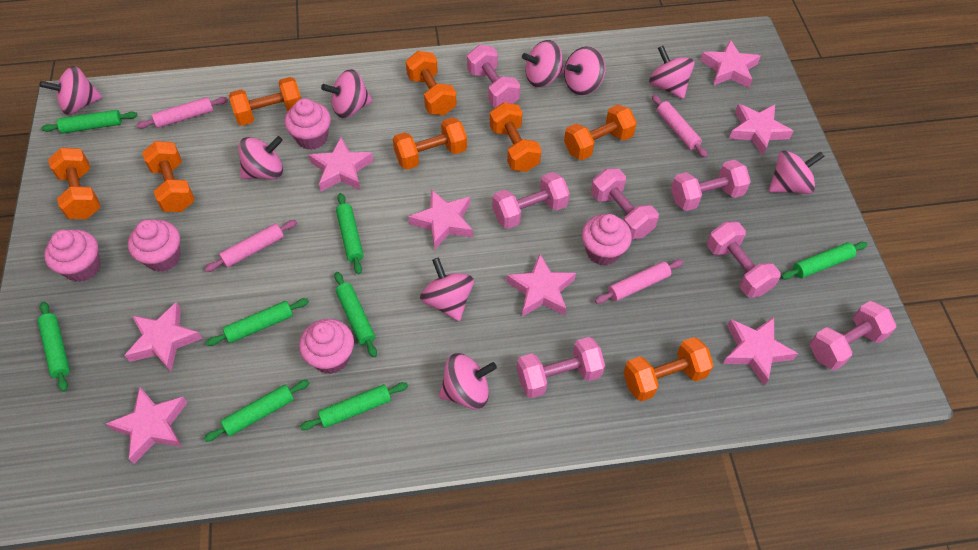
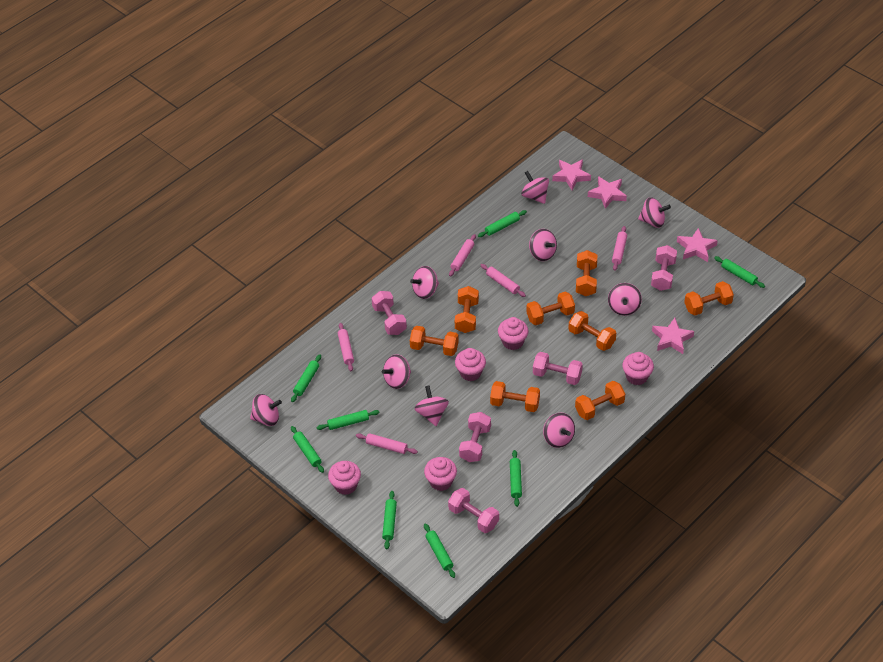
pink dumbbell: [467,45,520,107] [492,172,570,229] [517,337,605,398] [591,168,659,239] [671,160,751,211] [707,221,781,298] [810,301,896,370] = 7 -> [371,291,407,335] [448,488,499,533] [459,412,491,462] [533,352,583,385] [651,245,677,291] = 5
pink rolling pin: [137,97,228,129] [205,220,297,272] [595,259,684,304] [652,95,708,158] = 4 -> [338,323,354,371] [356,433,418,454] [449,234,476,277] [480,264,526,297] [612,226,627,271] = 5
pink star: [106,387,187,464] [124,302,202,372] [309,136,374,191] [408,189,473,250] [507,253,576,317] [700,40,761,88] [723,317,798,386] [729,104,793,155] = 8 -> [552,160,591,190] [588,176,627,209] [652,318,694,354] [677,228,718,262] = 4

